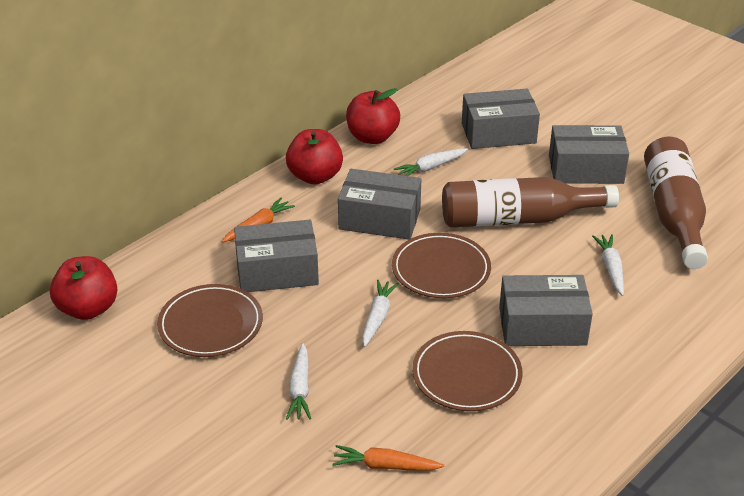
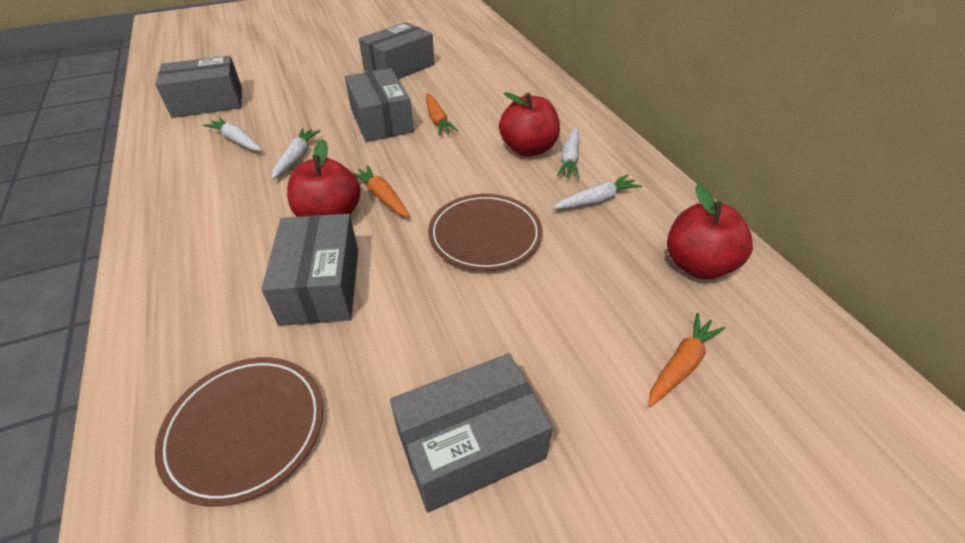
brown bottle: [442,177,619,228] [644,137,708,269] = 2 -> none = 0
brown plate: [157,284,263,357] [392,233,491,298] [412,331,522,411] = 3 -> [155,357,323,507] [428,194,543,271] = 2
orange carrot: [222,197,295,243] [333,445,444,470] = 2 -> [353,165,410,218] [426,93,458,135] [648,313,725,407] = 3

